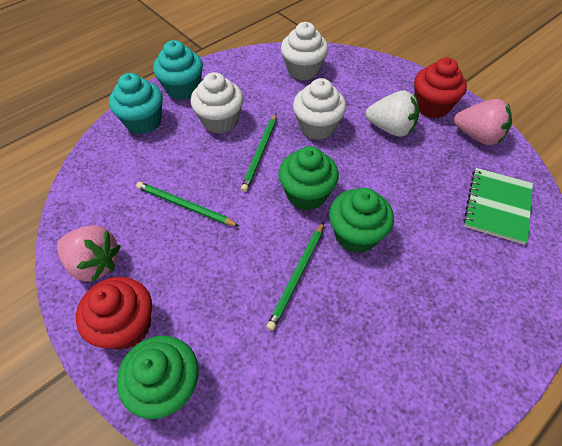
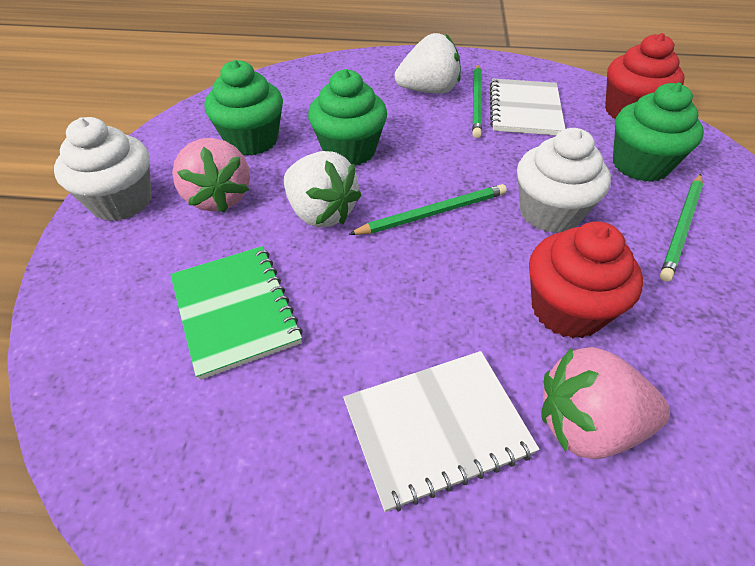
turquoise cupcake: [109,73,163,134] [153,40,203,100] = 2 -> none = 0
white cupcake: [191,72,244,134] [281,22,328,80] [293,78,346,140] = 3 -> [54,117,152,221] [517,128,611,233] = 2
white notebook: none = 0 -> [343,351,539,512] [490,79,565,135] = 2
white strawberry: [366,91,419,137] = 1 -> [284,151,362,227] [395,33,461,94] = 2

